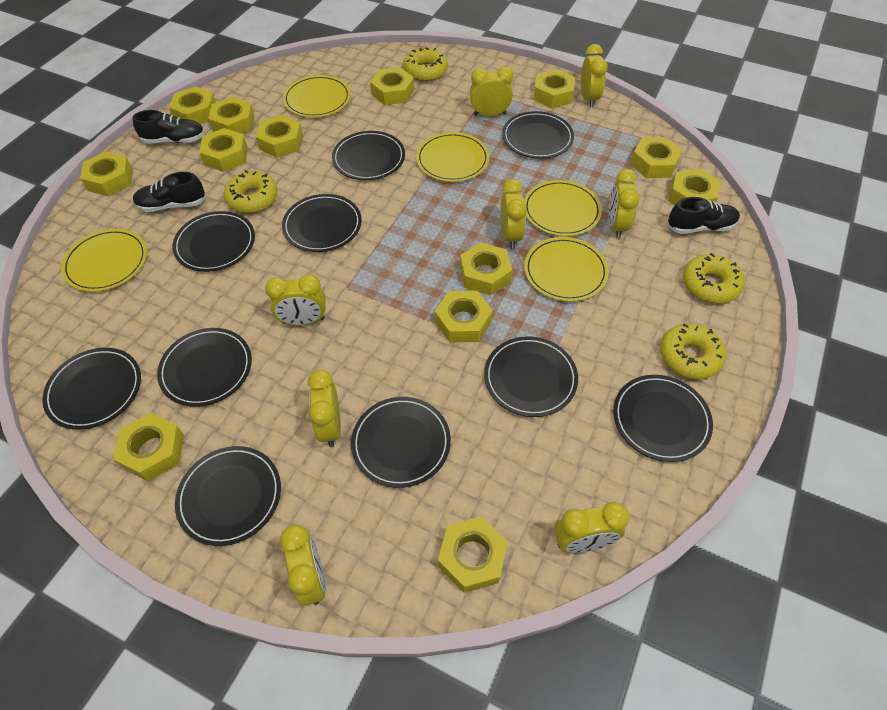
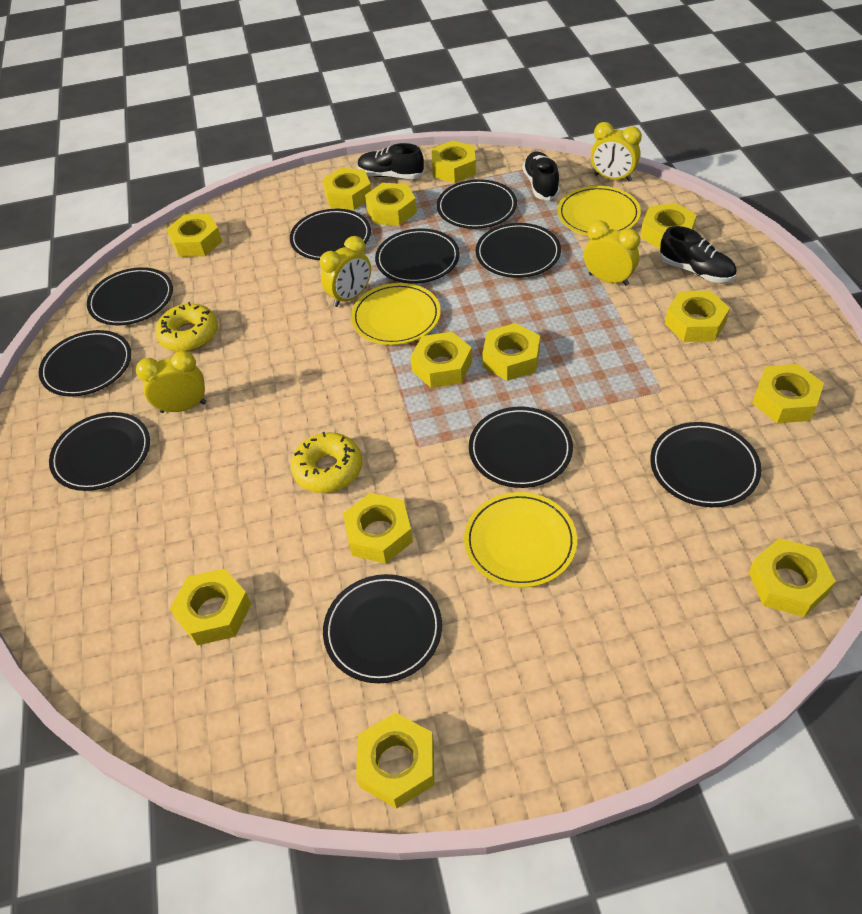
yellow clock: [265,274,326,326] [280,524,326,606] [308,370,341,447] [470,67,513,116] [501,179,527,249] [554,502,629,553] [581,44,608,107] [608,169,640,238] = 8 -> [136,351,206,413] [320,236,371,307] [584,221,640,286] [591,122,642,182] = 4
yellow donut: [224,170,278,213] [403,47,448,82] [660,323,726,379] [683,253,744,303] = 4 -> [155,302,218,352] [291,432,362,493] = 2
yellow plate: [61,229,147,292] [283,75,351,118] [416,132,490,182] [524,180,602,236] [524,237,609,302] = 5 -> [351,283,441,345] [464,492,577,588] [557,186,641,235] = 3

